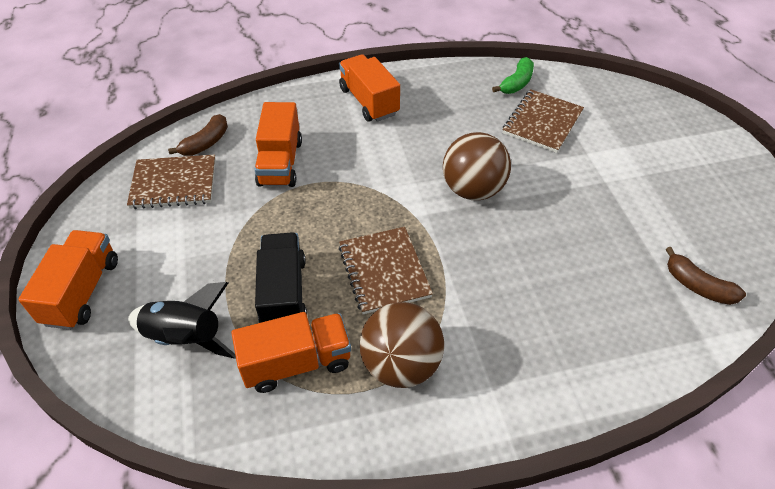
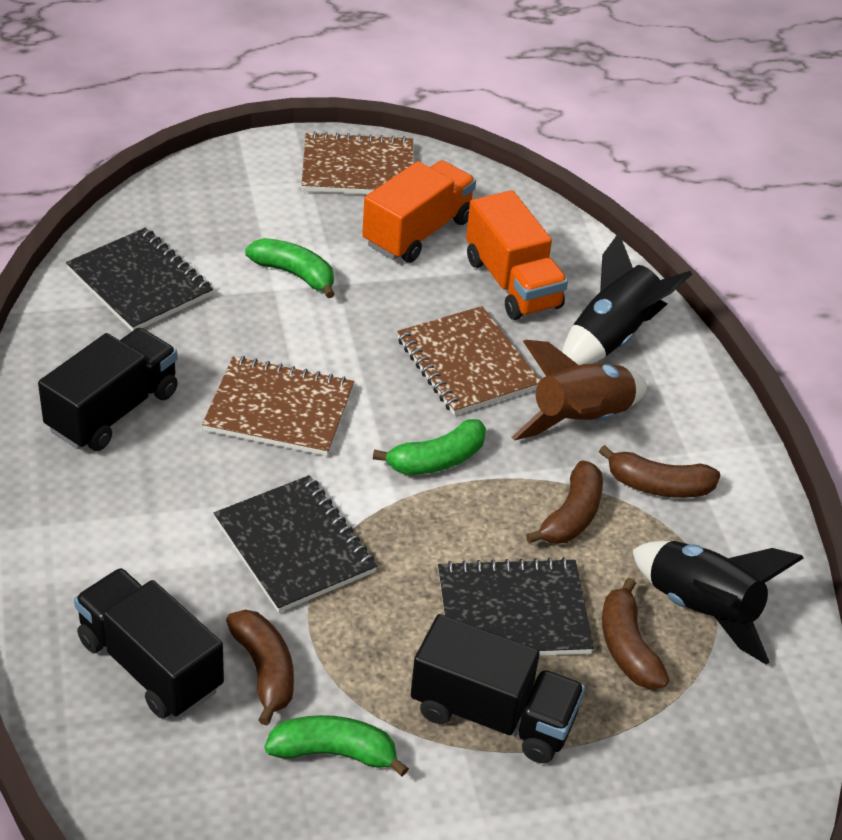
black notebook: none = 0 -> [66,228,213,331] [214,475,377,613] [438,557,594,656] = 3
black rocket: [128,282,236,359] = 1 -> [562,233,692,365] [632,541,804,664] = 2
black truck: [255,232,307,323] = 1 -> [38,328,178,451] [74,568,224,719] [411,614,585,763] = 3
brown ball: [360,302,444,388] [443,132,511,200] = 2 -> none = 0
brown banana: [168,114,228,156] [666,247,746,305] = 2 -> [226,610,294,726] [526,460,603,544] [599,445,720,498] [602,577,669,689] = 4
brown rocket: none = 0 -> [512,340,647,440] = 1
green banana: [492,57,534,94] = 1 -> [245,238,335,298] [265,715,409,777] [373,419,486,475] = 3
orange truck: [18,230,118,330] [231,312,351,393] [254,102,302,187] [339,54,400,122] = 4 -> [362,160,476,263] [466,190,568,320] = 2

